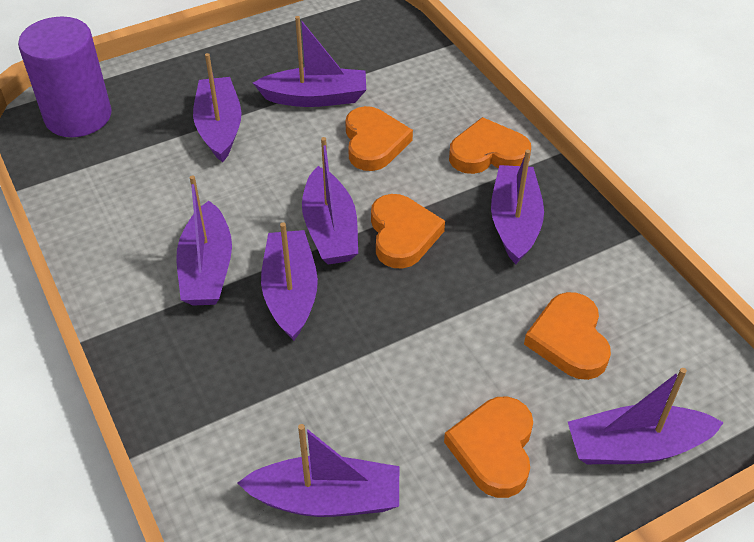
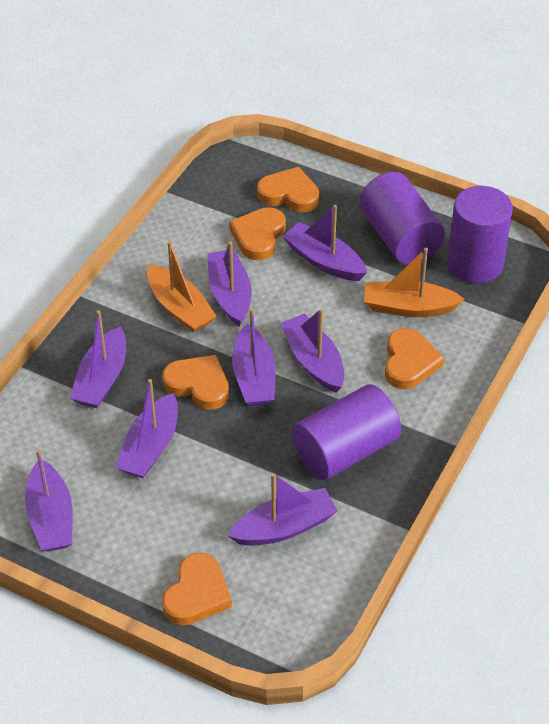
orange boat: none = 0 -> [147,241,217,333] [364,248,465,317] = 2
purple cylinder: [18,17,112,137] = 1 -> [292,384,401,480] [360,172,445,265] [447,186,513,283] = 3

